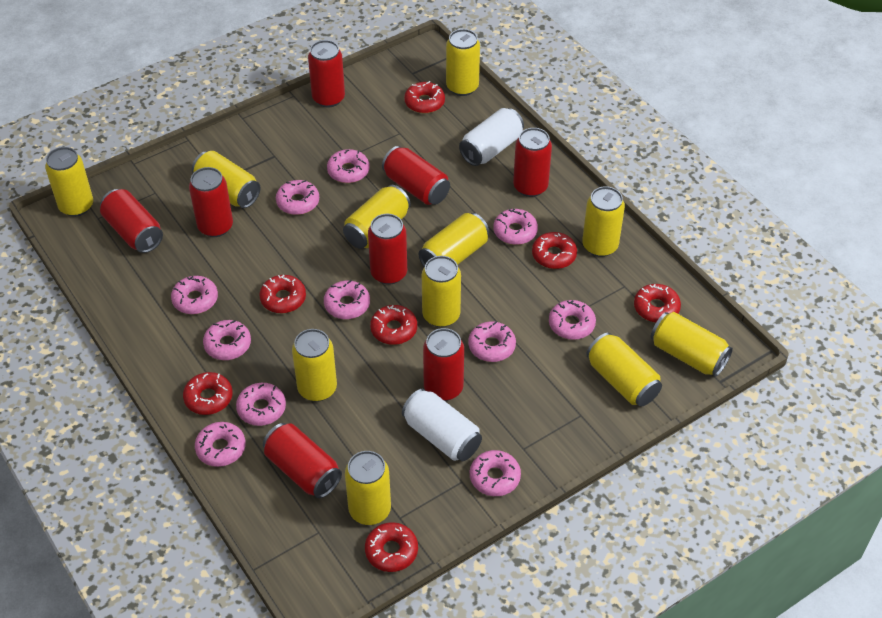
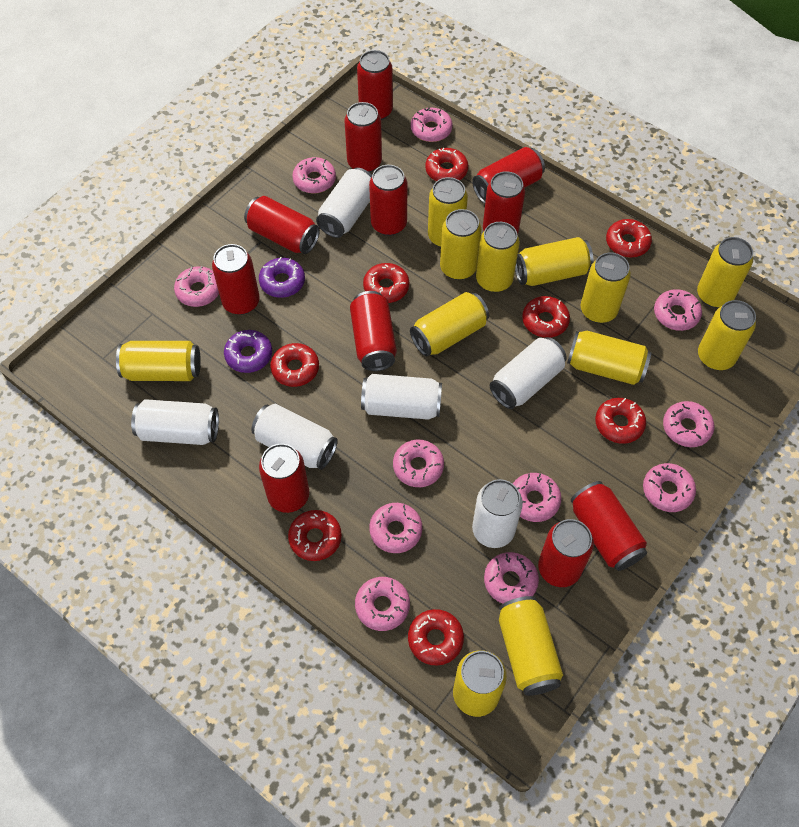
purple donut: none = 0 -> [224,330,272,373] [259,257,305,298] = 2
red can: [100,189,163,253] [189,167,233,237] [263,423,342,498] [308,40,345,107] [368,214,407,285] [382,146,450,205] [423,328,464,401] [513,128,552,197] = 8 -> [212,244,259,315] [244,196,320,254] [259,443,309,513] [344,102,382,173] [350,291,397,371] [357,50,393,120] [369,165,408,236] [472,147,545,204] [483,171,525,234] [538,519,594,587] [571,481,647,571] = 11
red donut: [183,372,233,415] [259,275,306,313] [365,522,418,572] [370,305,417,345] [404,81,445,113] [532,232,577,269] [634,284,681,323] = 7 -> [270,343,319,387] [288,510,342,561] [363,263,409,303] [408,609,464,666] [425,148,468,181] [522,296,570,338] [595,398,646,444] [606,219,652,258] = 8
white can: [402,389,482,461] [459,108,524,166] = 2 -> [131,399,219,445] [251,404,338,470] [316,168,372,238] [361,374,442,420] [472,479,523,548] [490,337,567,409] = 6
yellow can: [45,147,93,217] [192,151,260,208] [292,329,337,402] [343,185,411,249] [345,451,391,525] [419,213,489,267] [422,256,461,327] [446,29,480,96] [582,186,625,257] [586,333,662,407] [651,312,733,377] = 11 -> [116,341,201,381] [410,292,489,356] [428,177,468,247] [440,209,481,280] [453,650,507,717] [476,222,520,292] [499,596,563,696] [515,237,594,286] [567,331,651,385] [580,252,631,323] [697,237,753,308] [698,300,756,370] = 12

